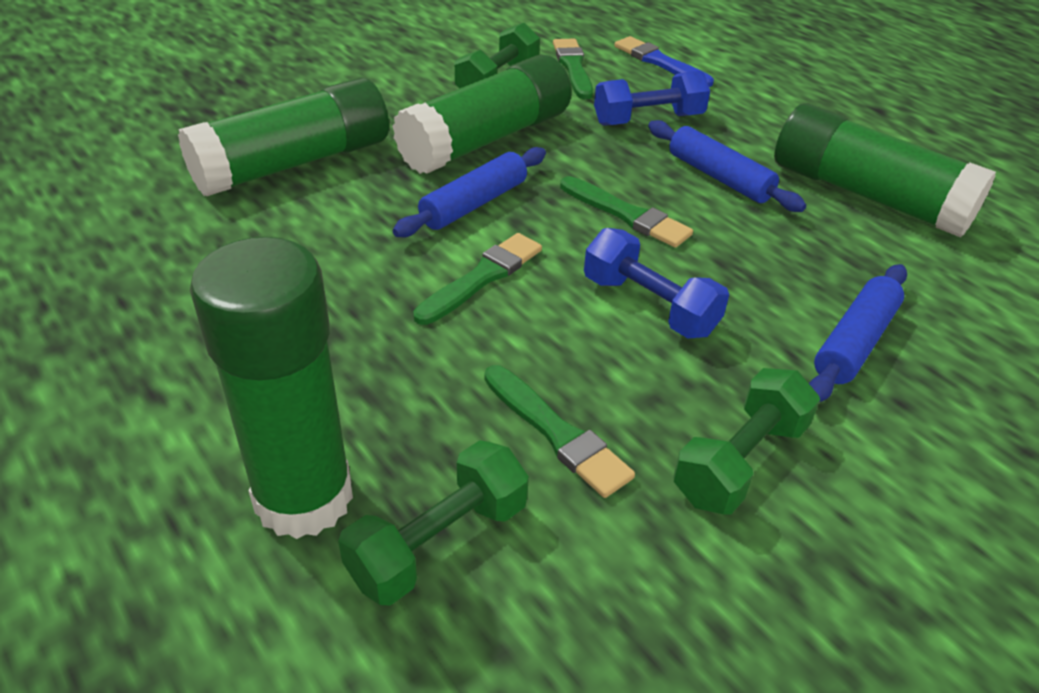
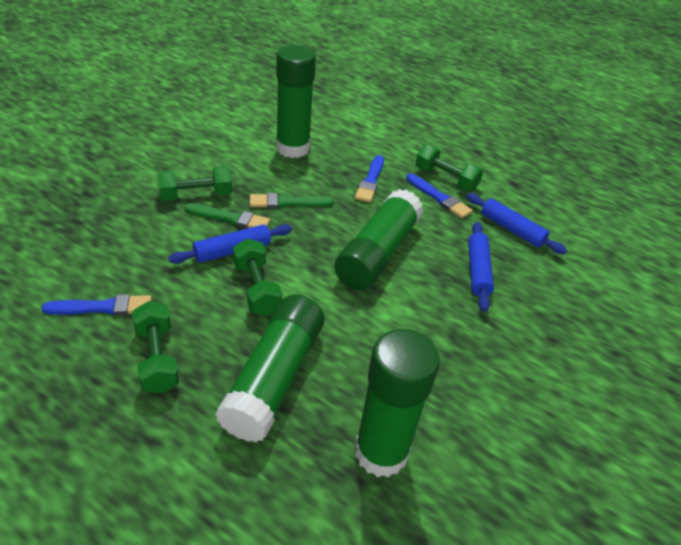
blue brush: [614,36,714,87] = 1 -> [42,294,152,315] [355,155,384,203] [406,173,473,218] = 3
blue dumbbell: [584,228,729,339] [594,70,710,126] = 2 -> none = 0
green brush: [413,233,542,325] [484,365,635,498] [553,39,593,99] [560,176,693,248] = 4 -> [184,203,270,229] [250,193,334,208] = 2
green dumbbell: [338,440,529,606] [455,23,540,88] [673,368,820,514] = 3 -> [132,301,179,393] [158,166,232,201] [233,239,282,316] [415,144,483,192] = 4

